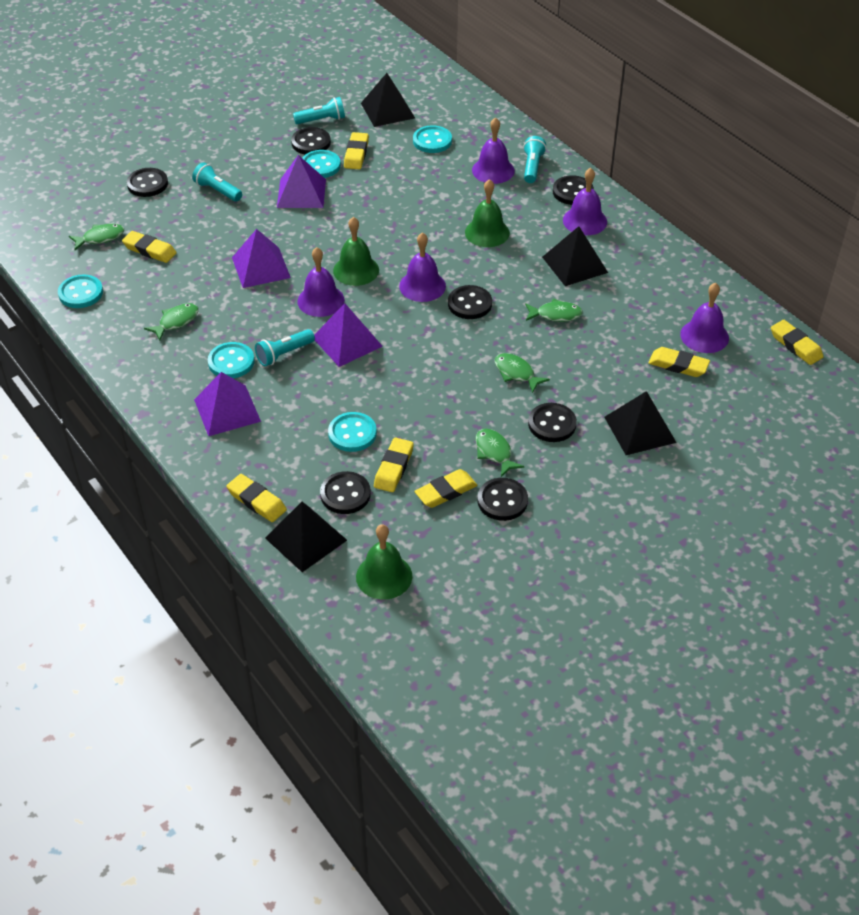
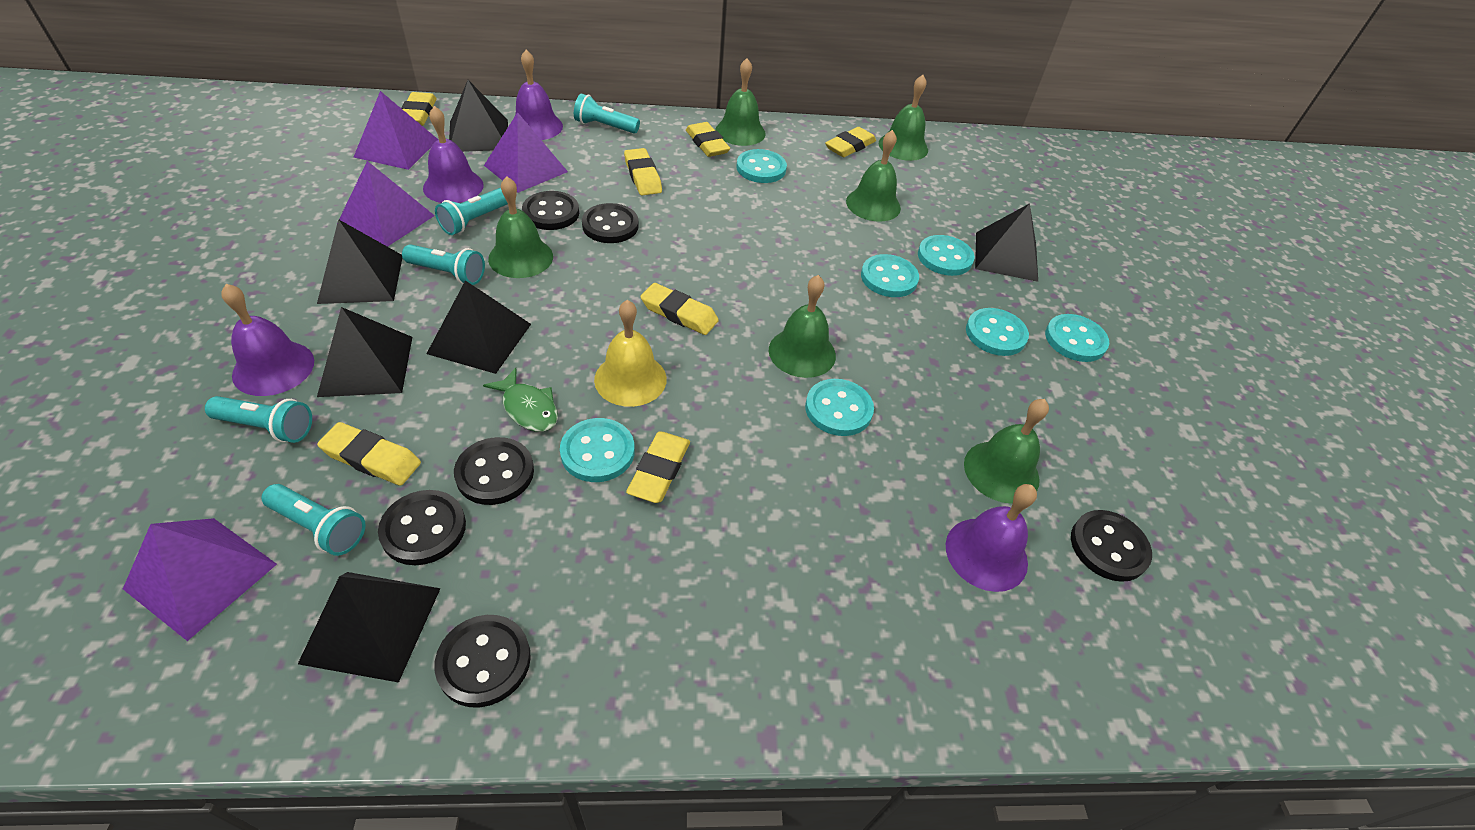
black button: [127,168,168,197] [291,127,331,154] [320,471,371,514] [448,285,492,319] [478,478,528,521] [528,403,577,442] [553,175,594,205] = 7 -> [378,490,466,565] [434,615,531,708] [454,437,534,505] [522,191,579,230] [582,203,639,243] [1071,510,1152,582] = 6
black pyramid: [265,502,347,572] [361,73,415,127] [542,226,608,286] [604,391,676,455] = 4 -> [298,572,441,683] [317,219,402,304] [317,307,412,397] [426,280,531,374] [449,80,508,152] [975,203,1038,282] = 6
green bell: [333,217,379,286] [356,524,412,600] [465,179,510,247] = 3 -> [488,177,553,278] [715,58,766,146] [769,275,836,378] [846,130,901,222] [879,75,928,161] [964,399,1049,504] = 6
green fish: [69,224,124,250] [144,303,199,341] [475,429,524,477] [495,353,550,393] [525,298,583,322] = 5 -> [483,368,558,432] = 1
purple bell: [297,247,345,317] [399,232,446,302] [472,117,515,184] [563,168,607,235] [680,283,729,353] = 5 -> [221,284,314,396] [423,106,484,203] [515,50,563,140] [946,484,1037,592] = 4
turquoise button: [58,274,103,308] [208,342,255,378] [302,150,341,178] [328,412,377,452] [413,125,452,153] = 5 -> [560,418,635,482] [737,149,787,183] [805,379,874,436] [861,254,919,297] [918,235,975,276] [966,308,1029,356] [1045,314,1109,362] = 7
turquoise flashlight: [192,162,242,202] [255,329,315,366] [293,97,345,124] [523,136,547,183] = 4 -> [205,396,312,443] [261,484,366,556] [402,244,485,285] [435,188,508,235] [574,93,640,134] = 5
yellow bell: none = 0 -> [594,300,667,407] = 1

